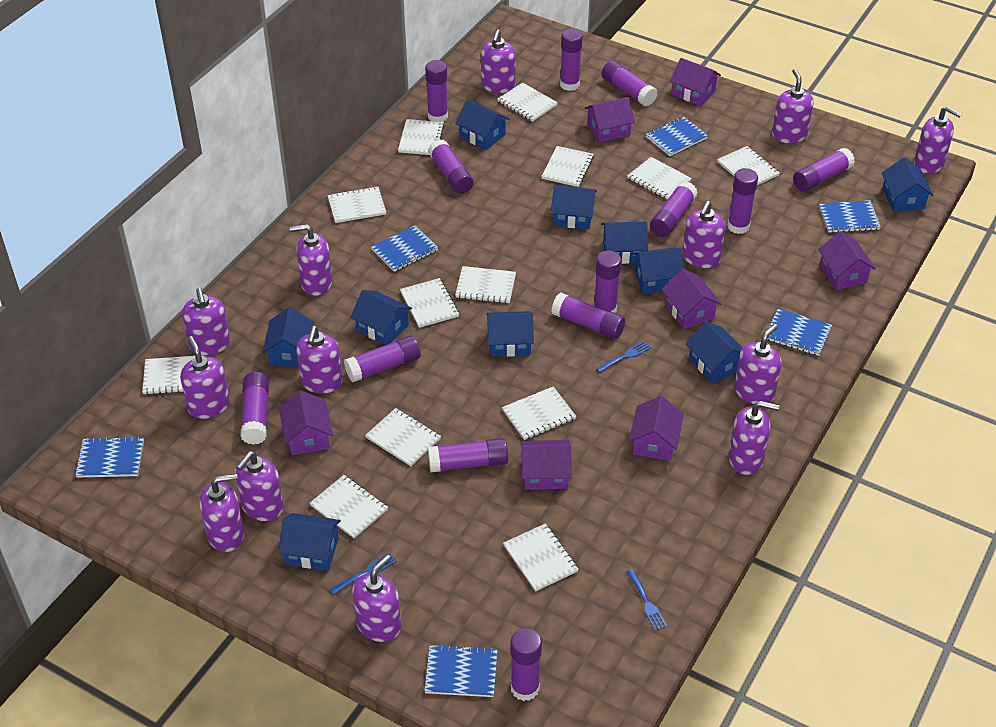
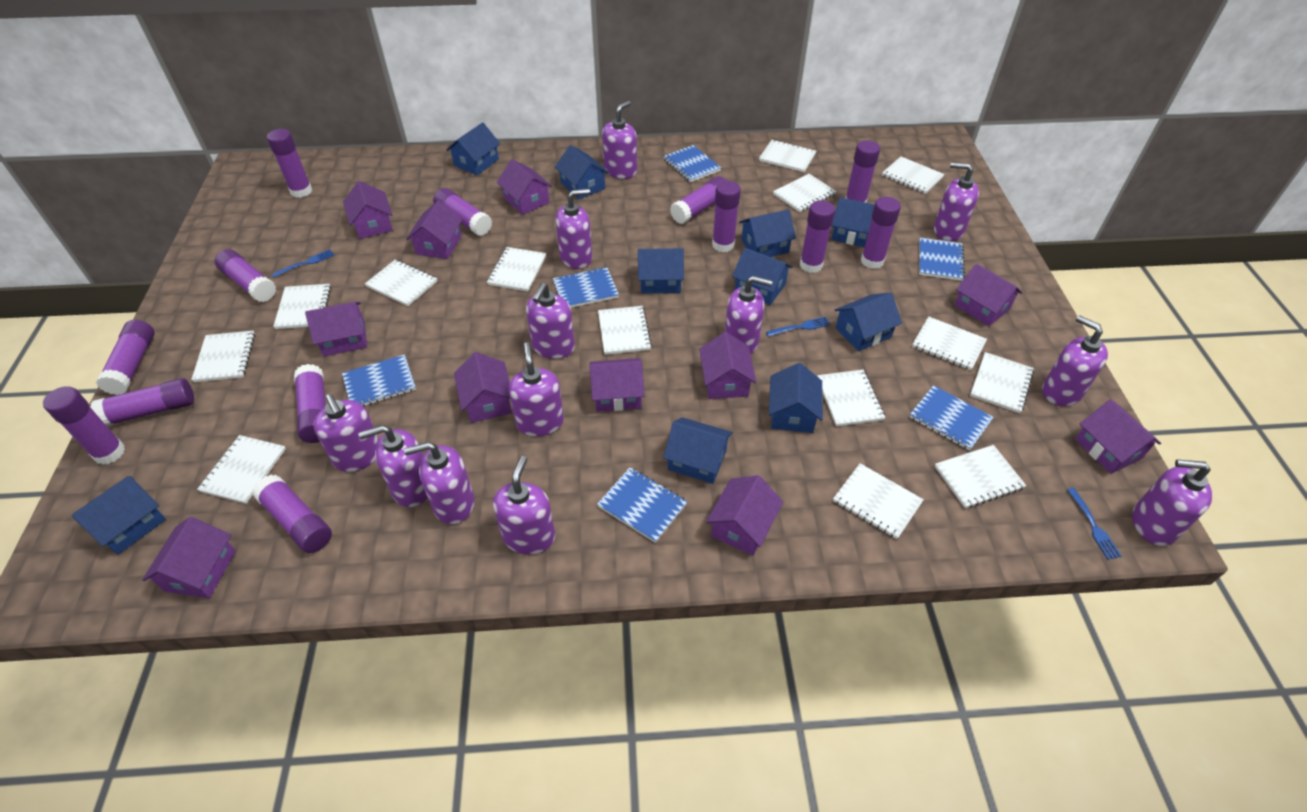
purple house: [279,390,333,455] [521,440,572,490] [585,97,635,143] [629,396,684,461] [662,269,721,329] [670,58,721,106] [818,231,876,290] = 7 -> [142,517,236,598] [305,302,367,356] [343,181,393,239] [406,200,463,259] [454,352,512,423] [497,160,552,215] [589,358,645,412] [699,332,756,399] [706,475,783,556] [955,264,1022,326] [1075,399,1161,474] = 11
purple soap dispenser: [180,336,230,419] [182,288,230,356] [199,473,244,552] [235,451,284,521] [290,224,332,296] [296,326,343,394] [352,555,401,642] [481,29,516,93] [682,201,726,268] [728,401,779,475] [734,324,781,404] [772,69,814,143] [914,106,962,174] = 13 -> [313,394,379,472] [358,425,428,507] [404,442,474,525] [493,456,555,555] [509,342,564,437] [526,283,575,359] [555,188,592,269] [602,101,637,179] [725,276,773,354] [934,162,979,241] [1042,315,1108,406] [1132,459,1212,546] = 12
white notebook: [142,355,204,395] [310,475,388,538] [328,186,386,223] [365,408,441,466] [398,119,444,155] [400,278,459,328] [455,266,516,303] [498,82,558,122] [502,386,576,440] [503,523,579,591] [541,146,594,187] [627,157,692,200] [717,146,780,185] = 13 -> [191,331,255,382] [197,435,286,504] [273,284,331,329] [365,260,437,306] [487,247,546,291] [598,306,652,355] [759,140,816,172] [773,174,836,212] [817,370,885,427] [833,463,924,539] [882,157,945,194] [912,316,987,370] [935,445,1026,508] [970,352,1034,413] = 14

